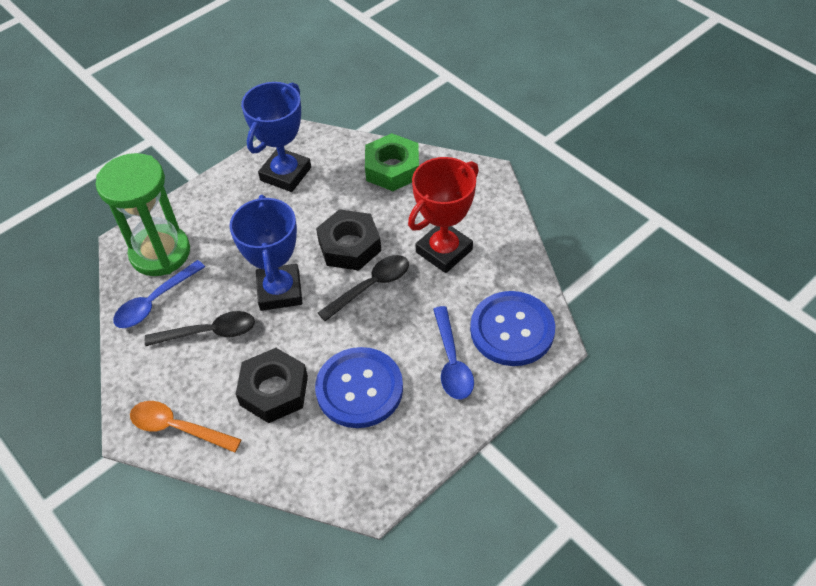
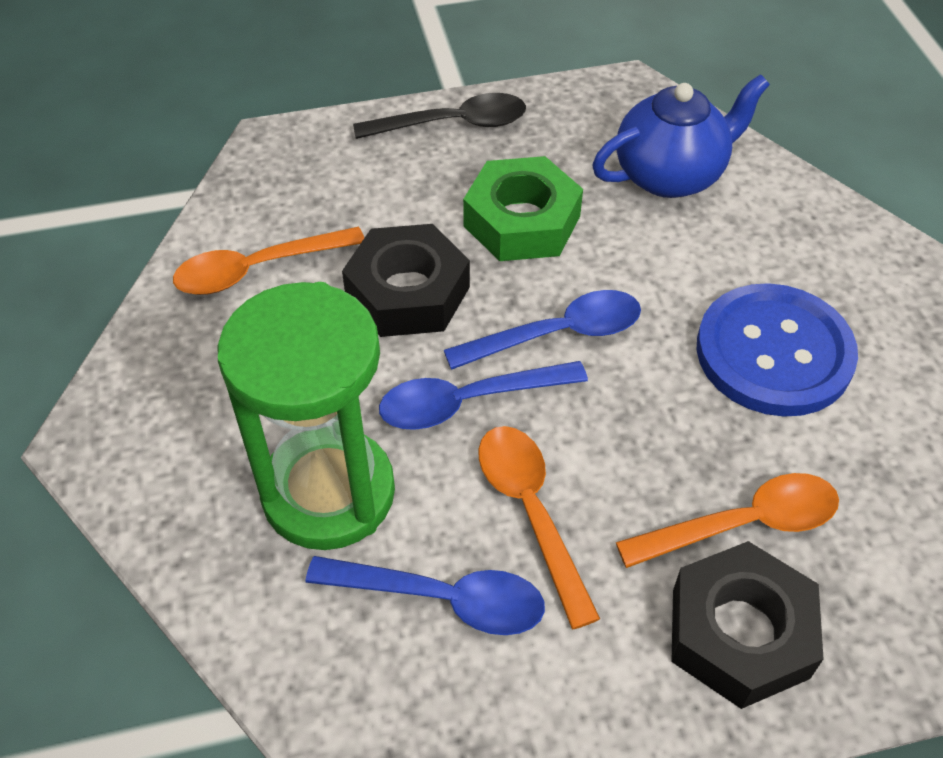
black spoon: [145,311,255,346] [318,255,409,321] = 2 -> [353,93,526,139] = 1
blue button: [315,347,403,428] [470,291,555,366] = 2 -> [697,283,858,417] = 1
blue spoon: [113,260,205,328] [433,306,474,399] = 2 -> [306,556,545,635] [379,361,588,430] [444,290,641,370] = 3
blue teapot: none = 0 -> [592,74,770,198] = 1
blue trophy: [230,195,302,311] [241,82,311,192] = 2 -> none = 0
orange spoon: [130,401,242,452] = 1 -> [173,226,364,295] [479,426,600,629] [616,473,839,568] = 3
red trophy: [408,157,479,273] = 1 -> none = 0

